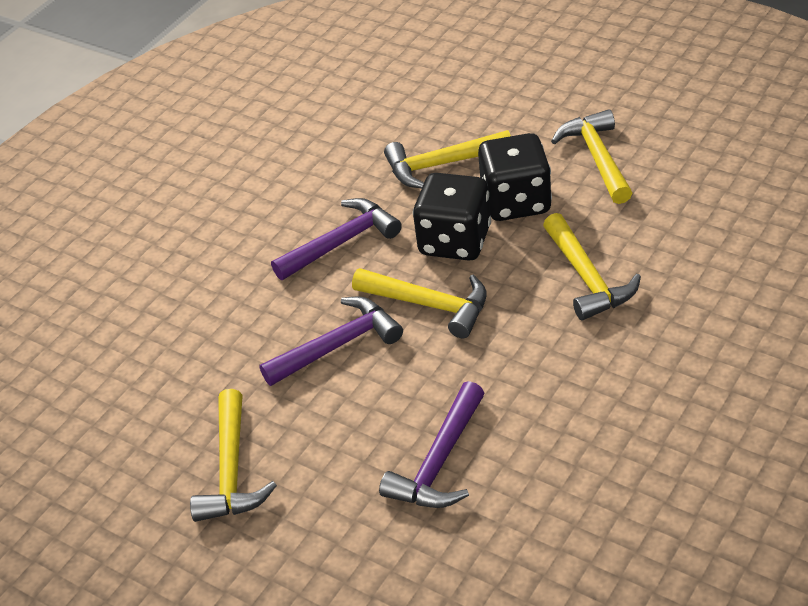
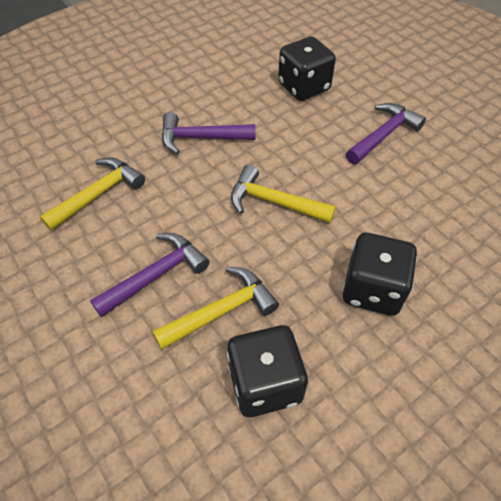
black dice: [413,173,491,261] [478,133,552,221] = 2 -> [227,325,308,417] [278,36,336,101] [342,233,417,316] = 3
yellow hammer: [190,389,277,522] [352,268,487,338] [384,130,511,188] [543,213,641,321] [551,109,632,204] = 5 -> [40,158,145,231] [152,267,279,350] [231,165,336,223] = 3

